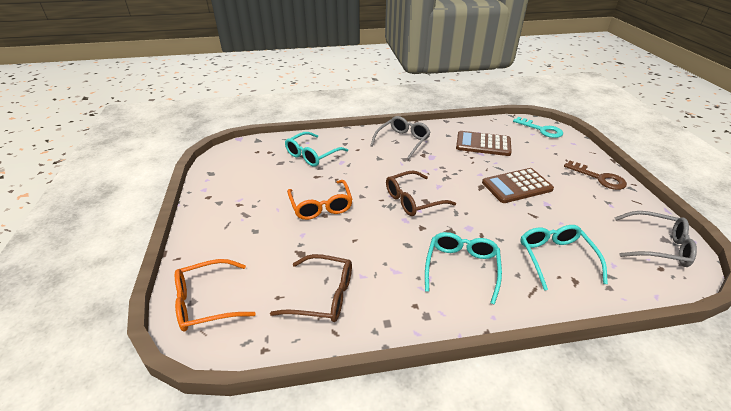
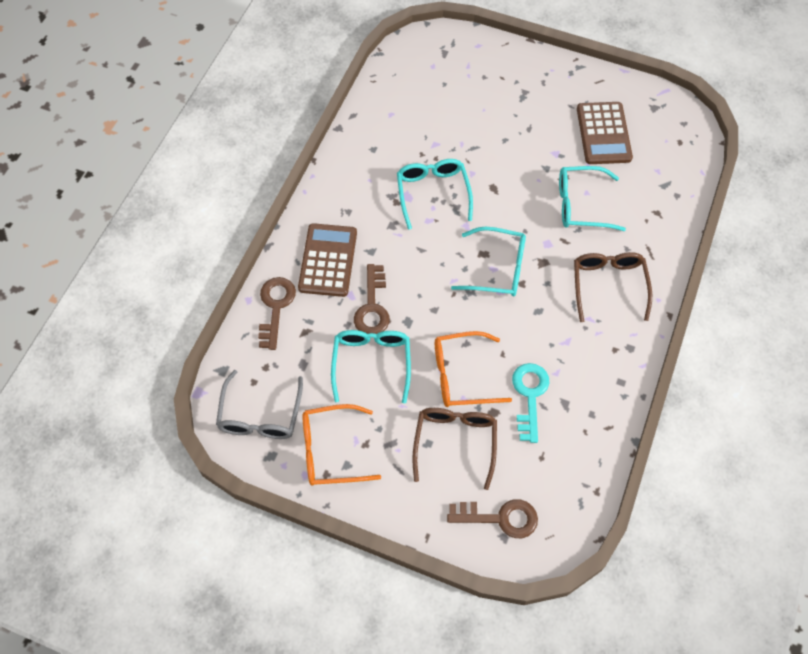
brown key: [564,161,627,190] = 1 -> [258,277,296,350] [354,264,390,334] [447,499,538,538] = 3
grey glasses: [370,116,431,159] [614,211,697,267] = 2 -> [216,370,303,439] = 1
turquoise glasses: [285,132,348,167] [425,232,502,305] [521,225,608,291] = 3 -> [331,330,411,403] [397,159,473,230] [451,226,526,296] [559,166,626,231] = 4

